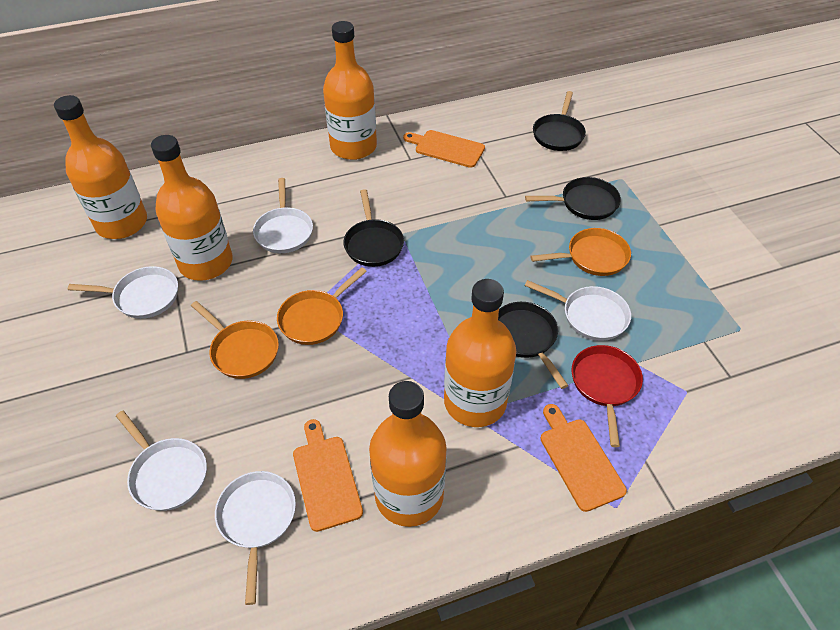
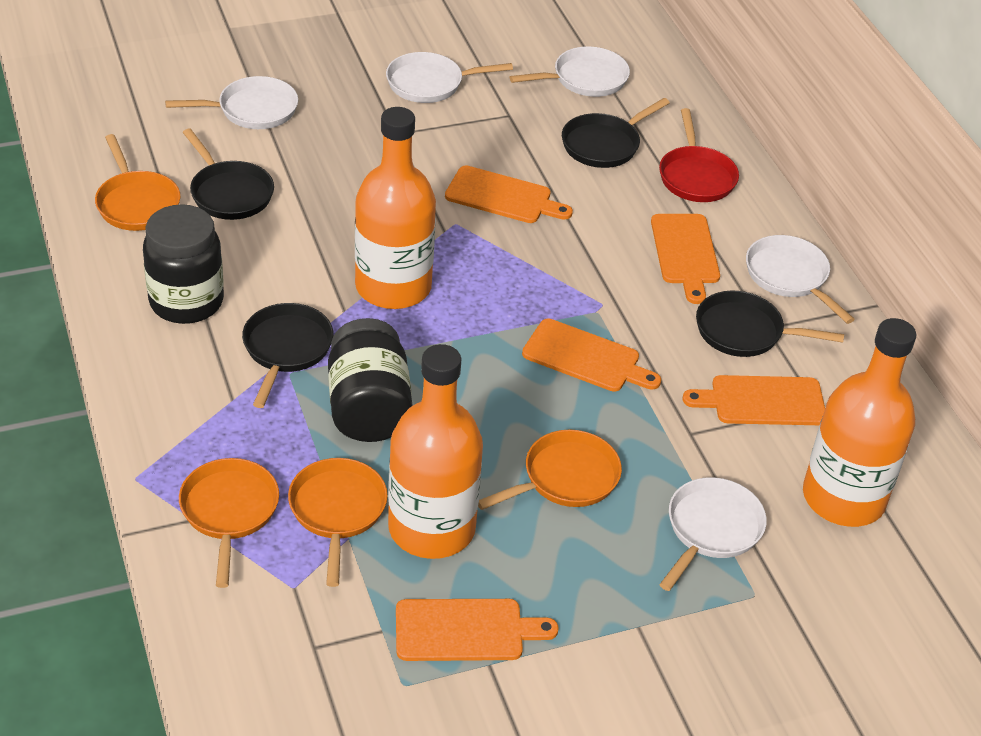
black jar: none = 0 -> [143,204,224,324] [328,318,413,442] = 2
orange bottle: [54,95,147,239] [151,135,233,281] [323,21,377,160] [369,381,447,527] [444,279,516,427] = 5 -> [355,107,436,309] [388,344,483,559] [803,318,916,527] = 3
orange cutting board: [293,419,363,532] [403,130,485,168] [541,404,627,512] = 3 -> [396,599,559,661] [445,166,573,223] [522,319,661,392] [651,214,720,304] [682,375,825,425] = 5
orange pan: [191,301,279,379] [277,267,367,345] [530,228,631,276] = 3 -> [95,134,180,231] [179,458,279,588] [288,458,388,587] [478,430,622,510] = 4

